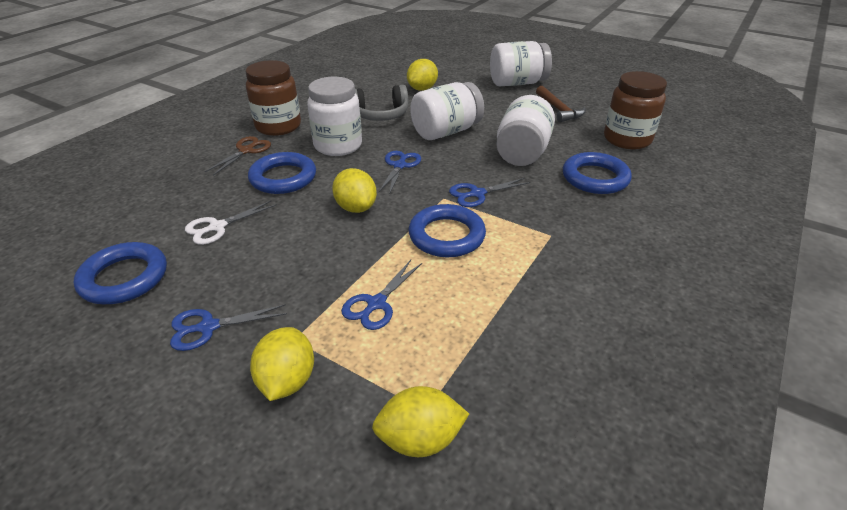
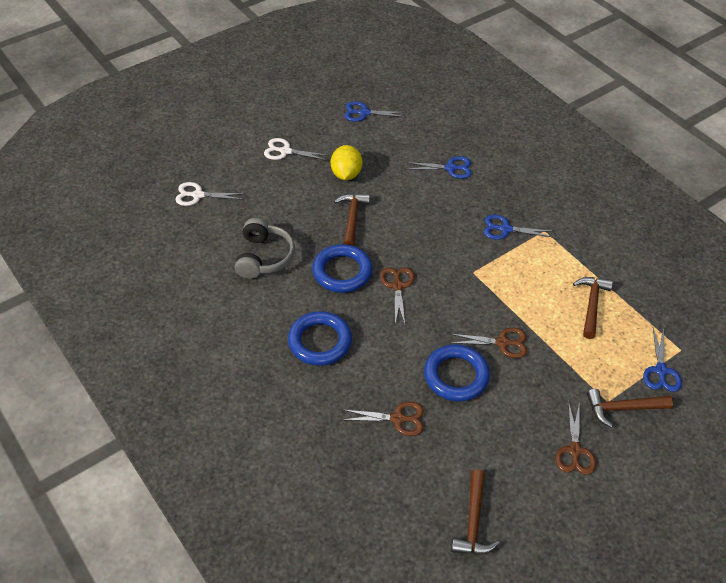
blue ring: [74,242,167,304] [248,152,316,194] [409,204,486,257] [563,152,632,194] = 4 -> [288,311,352,366] [312,244,372,293] [424,344,490,401] = 3
brown hammer: [536,86,586,122] = 1 -> [334,193,370,246] [451,470,500,555] [573,277,613,339] [587,389,673,428] = 4
brown jar: [246,60,301,136] [604,71,667,150] = 2 -> none = 0
brown scissors: [205,136,271,176] = 1 -> [342,401,424,436] [380,267,415,324] [451,328,527,358] [555,400,596,475] = 4
white jar: [307,77,362,156] [410,82,484,140] [490,41,552,86] [496,95,555,166] = 4 -> none = 0
white scissors: [185,201,277,245] = 1 -> [175,182,245,206] [264,138,330,161] = 2
yellow lemon: [250,327,314,401] [332,168,377,213] [372,386,469,457] [407,59,438,91] = 4 -> [331,145,362,180] = 1

